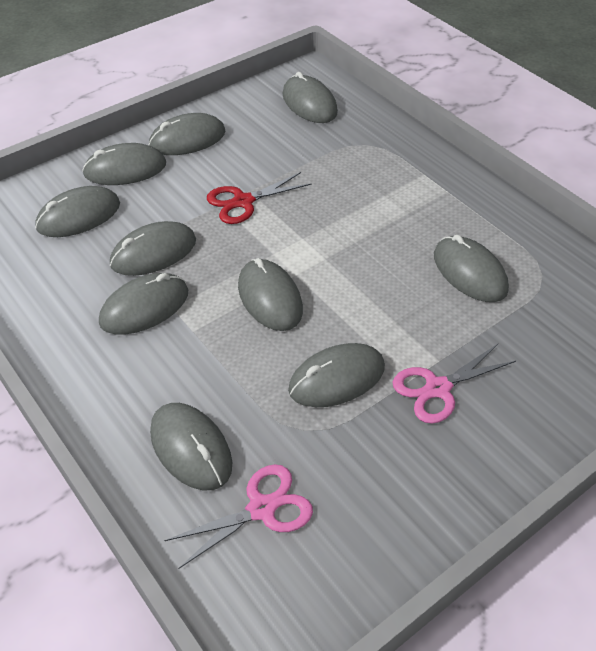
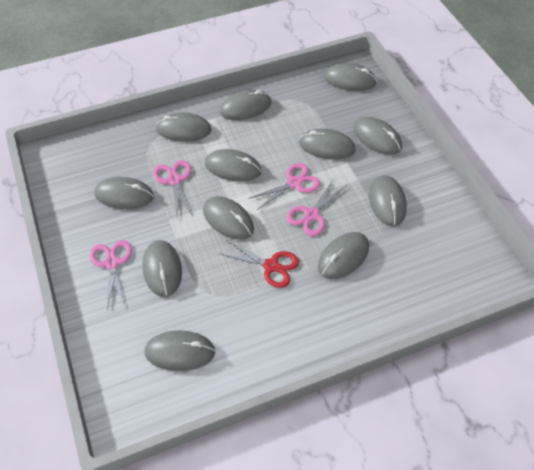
grey mouse: [35,186,120,237] [82,143,166,185] [99,273,188,335] [110,221,196,276] [149,113,226,155] [150,403,232,490] [238,258,303,331] [282,72,338,123] [288,343,385,407] [434,235,509,302] = 10 -> [94,177,154,209] [143,240,182,297] [144,330,215,371] [155,112,212,142] [203,196,254,240] [205,149,261,182] [220,89,272,120] [299,128,355,160] [318,232,369,279] [324,63,377,91] [353,117,402,155] [369,175,407,226] = 12
pink scissors: [164,464,313,569] [392,344,516,424] = 2 -> [90,240,132,309] [153,160,193,216] [248,163,320,210] [286,180,347,236] = 4

